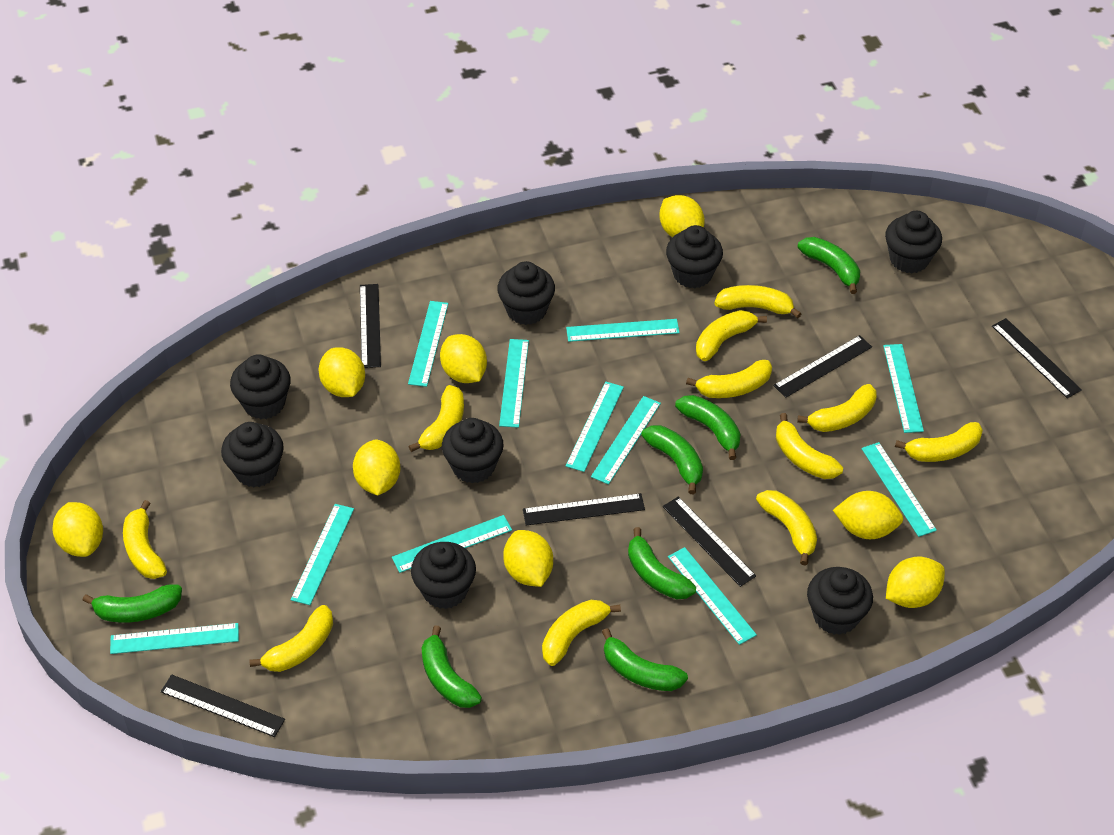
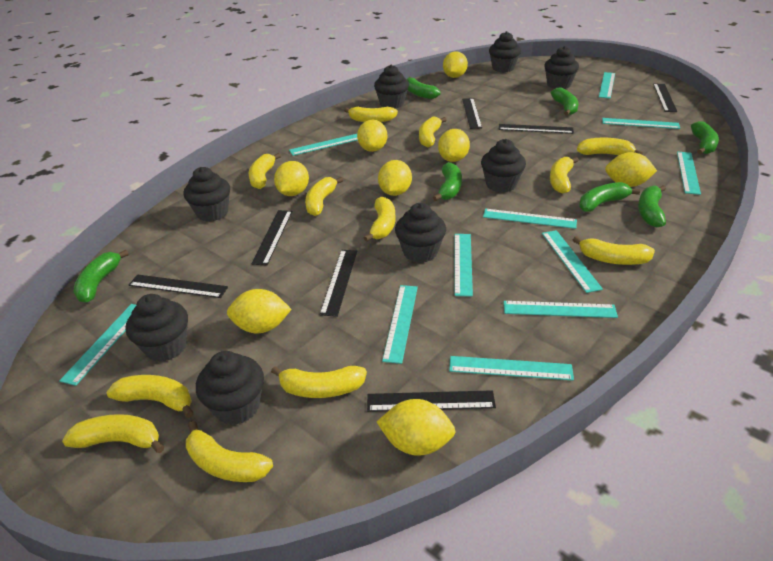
black ruler: [160,675,285,737] [360,284,381,368] [523,493,645,525] [663,497,756,587] [773,335,872,398] [992,318,1082,398] = 6 -> [129,274,228,298] [252,210,292,266] [320,250,357,317] [367,390,496,412] [462,98,482,129] [499,124,574,134] [653,84,677,112] = 7
yellow banana: [123,500,167,579] [249,605,333,672] [409,385,464,452] [542,600,621,666] [686,360,772,398] [696,310,767,361] [714,285,802,318] [756,490,817,566] [776,413,843,479] [797,384,877,432] [895,422,983,462] = 11 -> [62,414,164,453] [107,375,194,418] [186,421,273,482] [249,153,281,189] [271,366,367,398] [305,177,343,216] [344,107,398,122] [364,197,395,242] [419,117,446,148] [550,157,579,194] [573,236,655,265] [577,138,643,155] = 12

